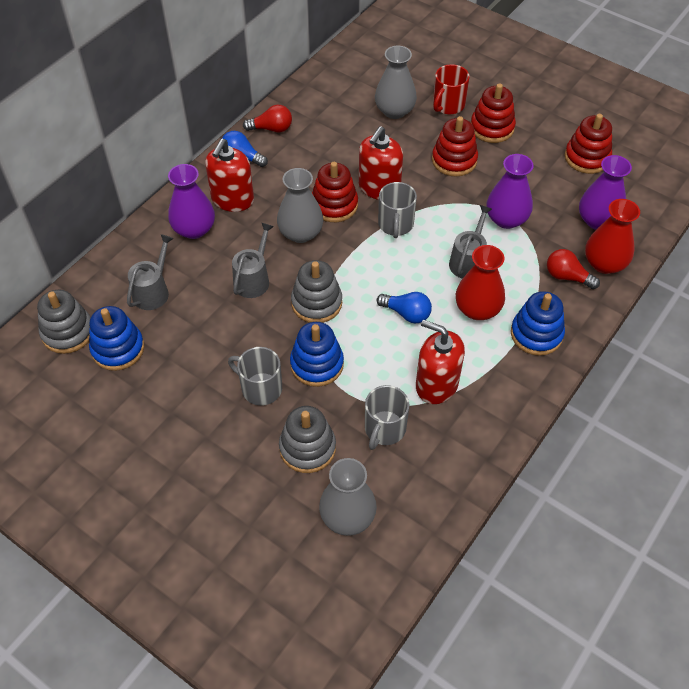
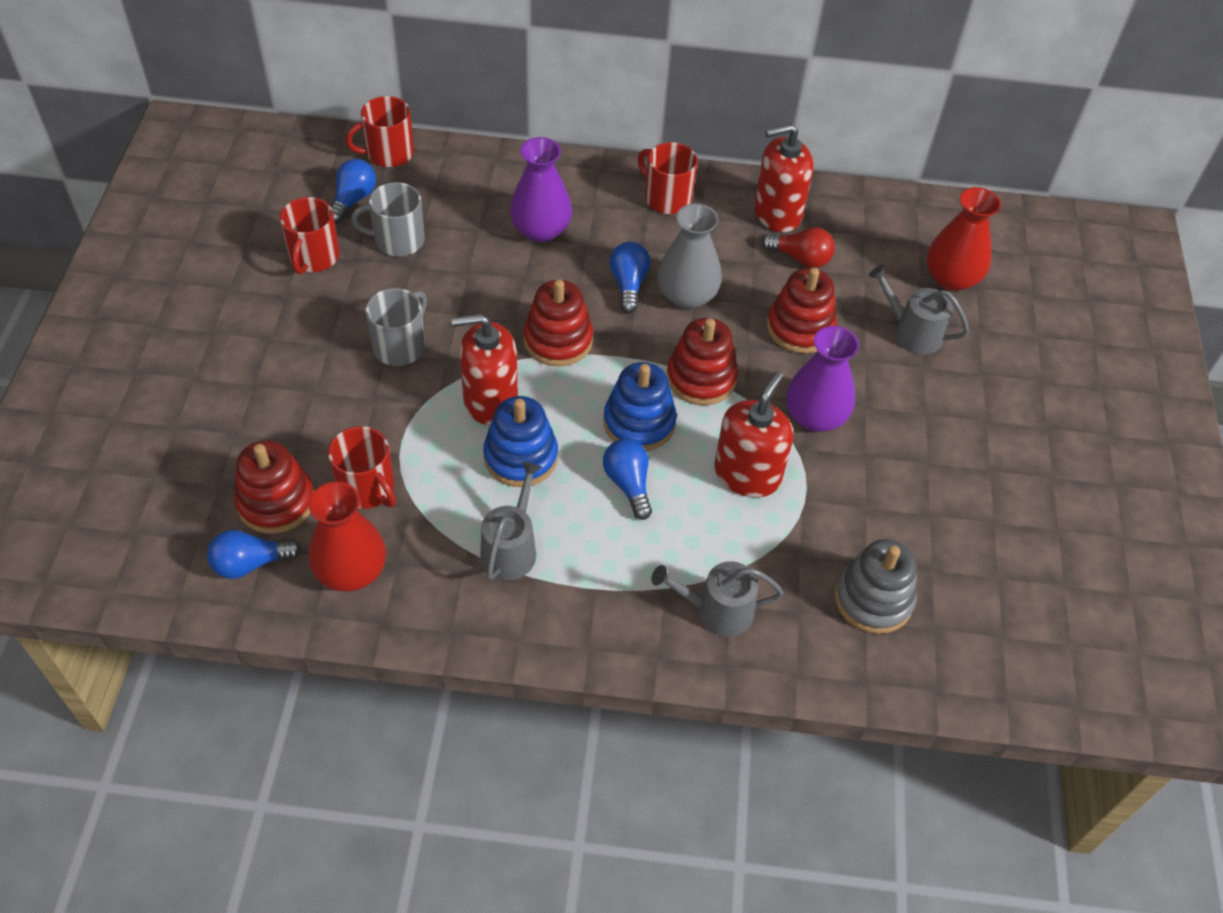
blue light bulb: [222,131,268,167] [377,292,432,323] = 2 -> [207,530,301,579] [331,159,376,223] [603,439,652,520] [609,242,650,313] = 4
blue stacking toy: [89,306,144,371] [290,322,344,387] [511,291,565,356] = 3 -> [483,396,558,487] [604,362,677,451] = 2
grey mug: [228,347,282,406] [365,385,409,450] [378,182,417,238] = 3 -> [351,182,425,257] [365,288,427,366] = 2
grey stacking toy: [37,290,91,354] [279,406,336,473] [291,260,342,323] = 3 -> [835,539,917,634] = 1
grey vase: [277,168,323,243] [319,458,377,536] [375,46,417,119] = 3 -> [657,203,722,309] = 1
purple vase: [168,164,215,239] [486,154,534,229] [579,155,632,230] = 3 -> [510,137,572,242] [786,326,859,432] = 2
red light bulb: [243,105,292,132] [547,249,600,289] = 2 -> [762,227,835,268] = 1
red mug: [433,64,469,114] = 1 -> [280,197,340,274] [328,426,396,509] [346,96,414,167] [638,142,698,214] = 4

